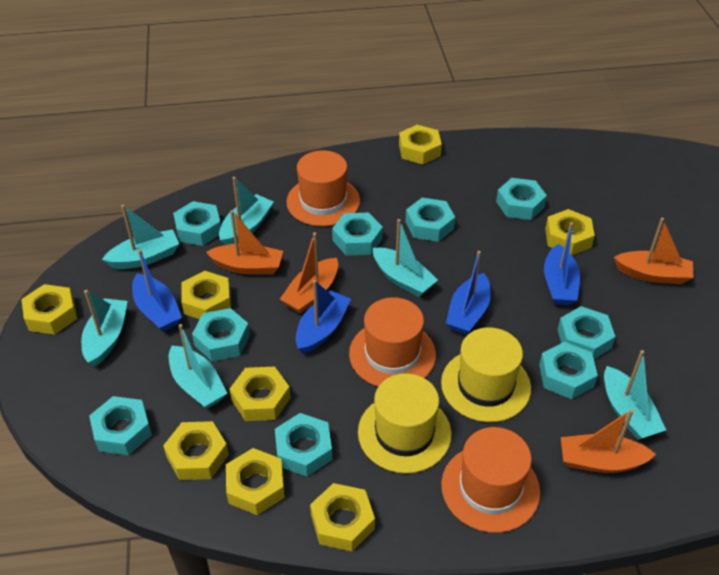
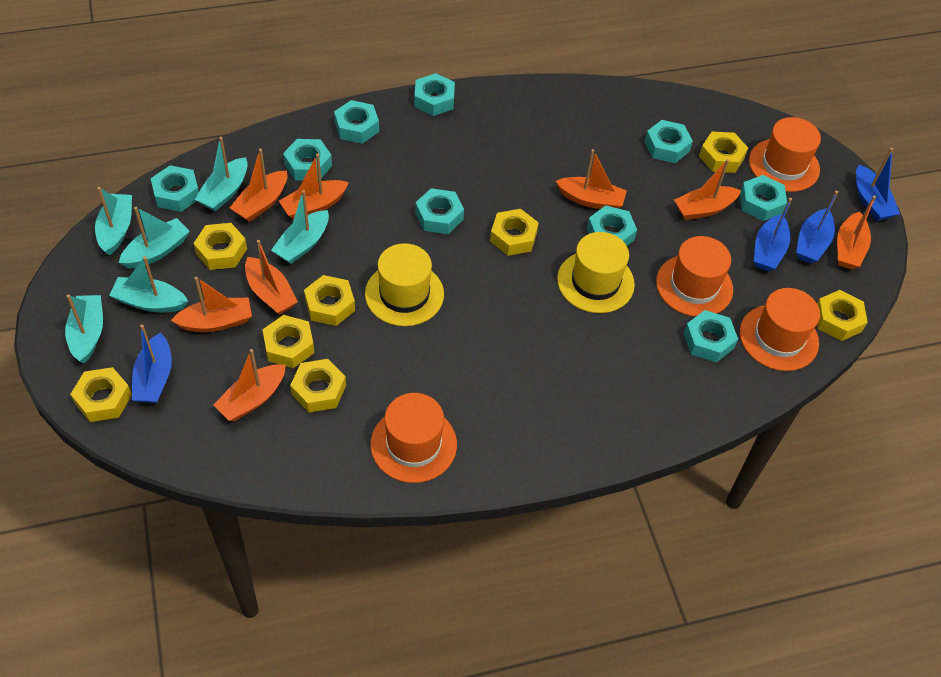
orange boat: [206,210,283,275] [280,232,338,314] [561,409,656,473] [614,218,694,284] = 4 -> [171,277,252,332] [213,349,286,421] [230,149,287,222] [245,240,298,315] [279,154,349,219] [556,149,627,209] [674,159,741,220] [837,196,876,269] = 8
orange hat: [286,150,360,226] [349,297,436,387] [441,427,540,533] = 3 -> [370,393,457,483] [656,236,733,317] [740,288,820,371] [749,117,821,192] = 4

